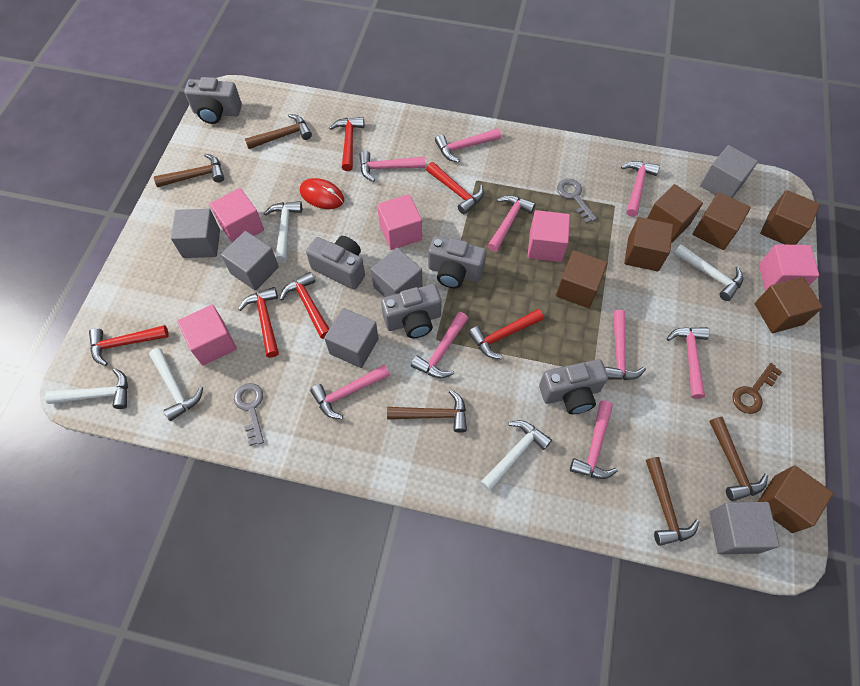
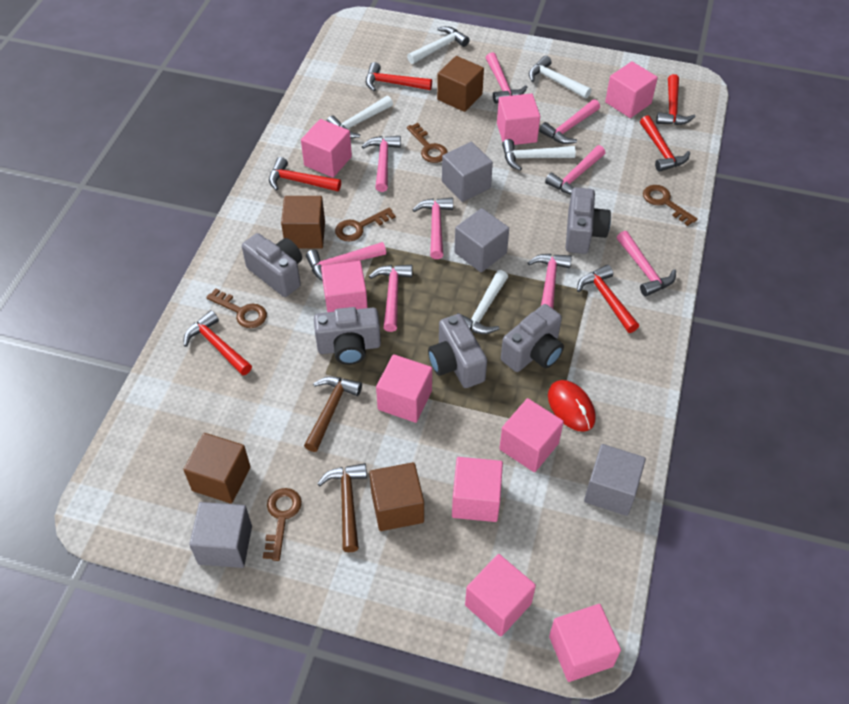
brown cube: [556,250,608,308] [624,217,673,272] [647,184,703,243] [692,192,751,250] [755,277,823,333] [758,465,834,533] [760,190,820,245] = 7 -> [183,433,251,504] [281,196,325,249] [369,462,424,531] [437,56,484,112] = 4
brown hammer: [154,153,224,187] [245,114,312,149] [387,390,467,433] [646,457,699,546] [709,417,768,501] = 5 -> [304,376,362,452] [317,463,367,552] = 2
brown key: [732,363,782,414] = 1 -> [206,288,267,328] [263,488,302,561] [335,208,395,241] [407,123,448,163] [643,185,697,226] = 5
grey cube: [171,209,220,258] [221,231,279,291] [324,308,379,368] [371,248,422,297] [700,145,758,198] [709,502,780,554] = 6 -> [189,502,252,568] [442,142,493,202] [454,208,509,272] [584,444,646,516] = 4
grey key: [234,383,264,446] [557,179,597,223] = 2 -> none = 0
pink cube: [177,304,237,366] [210,188,264,243] [377,194,422,250] [528,210,570,262] [759,244,819,291] = 5 -> [301,119,352,177] [321,261,368,312] [376,354,432,423] [452,457,503,522] [465,554,536,637] [497,93,540,145] [499,398,564,472] [549,604,621,682] [605,61,658,118] = 9

